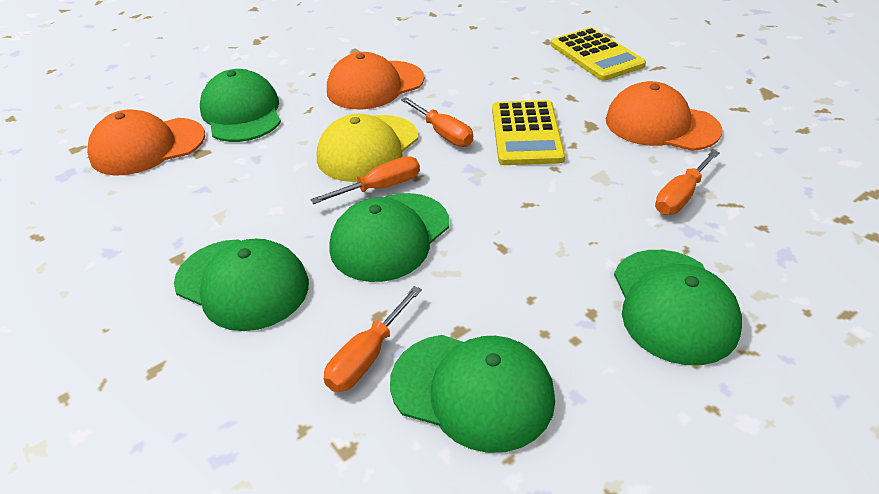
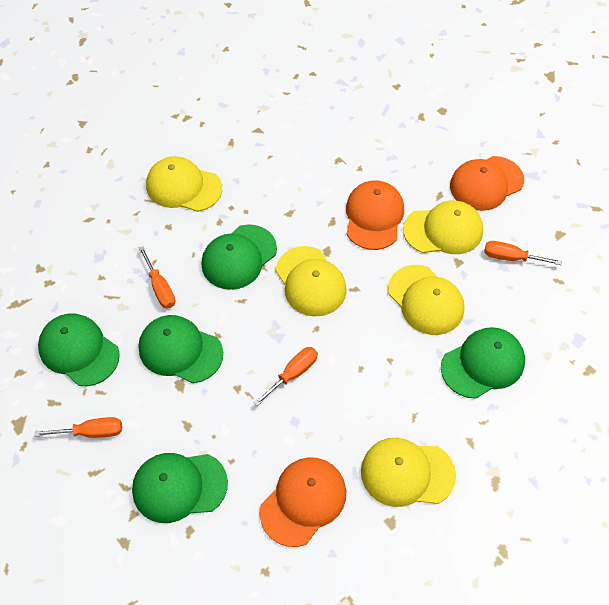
yellow calculator: [492,100,565,165] [551,27,646,81] = 2 -> none = 0
yellow cap: [317,114,418,182] = 1 -> [146,156,222,212] [276,246,347,317] [361,438,456,507] [388,265,464,335] [403,200,483,254] = 5

